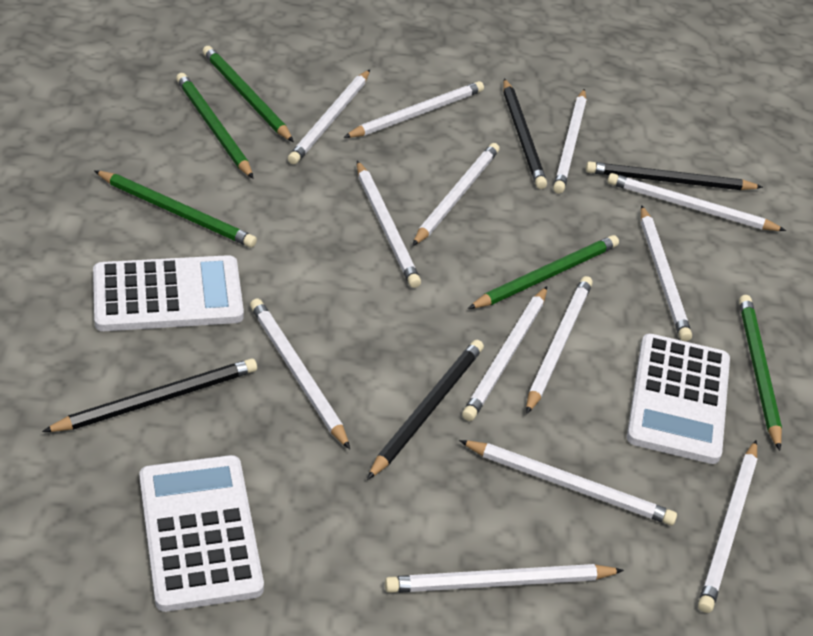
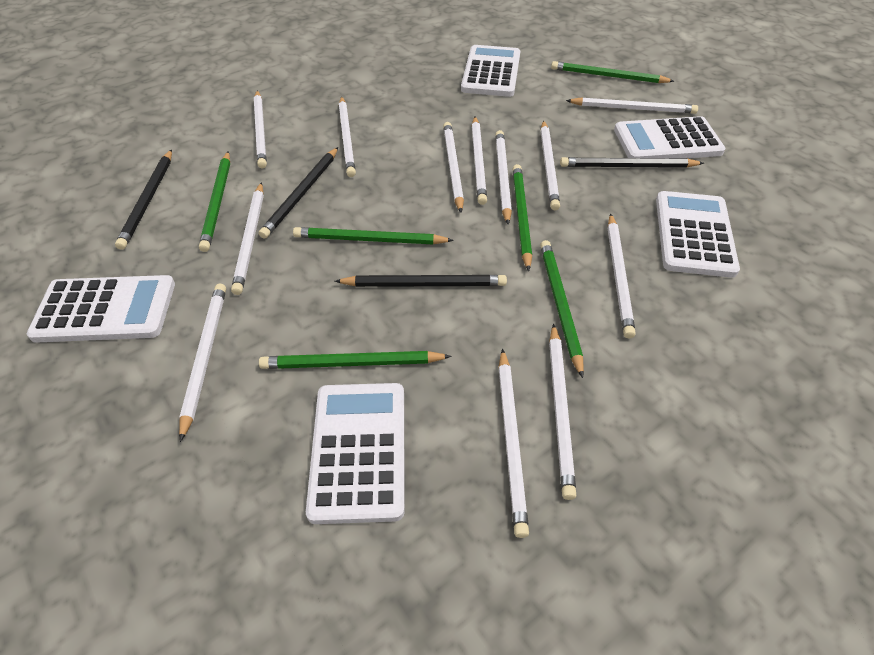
green pencil: [94,170,257,248] [176,73,254,179] [203,46,294,142] [468,235,619,309] [739,295,782,451] = 5 -> [199,151,230,252] [259,351,452,369] [293,227,454,244] [512,164,532,271] [540,240,584,378] [551,61,674,83] = 6
white calculator: [93,255,244,331] [139,455,264,612] [627,334,730,464] = 3 -> [27,275,175,343] [306,383,405,524] [461,45,520,97] [614,116,726,159] [656,191,740,278] = 5
white pencil: [250,298,350,449] [288,70,370,164] [343,81,484,138] [357,161,421,288] [385,564,624,593] [412,143,500,246] [459,440,677,525] [462,286,547,421] [526,276,593,414] [553,89,587,193] [607,173,786,231] [641,205,692,342] [698,440,757,613] = 13 -> [179,284,226,442] [231,182,264,295] [254,90,267,168] [339,96,356,177] [443,122,464,213] [472,117,487,205] [495,130,512,224] [499,349,529,538] [541,120,560,210] [549,324,576,500] [566,97,698,114] [607,214,636,339] = 12

